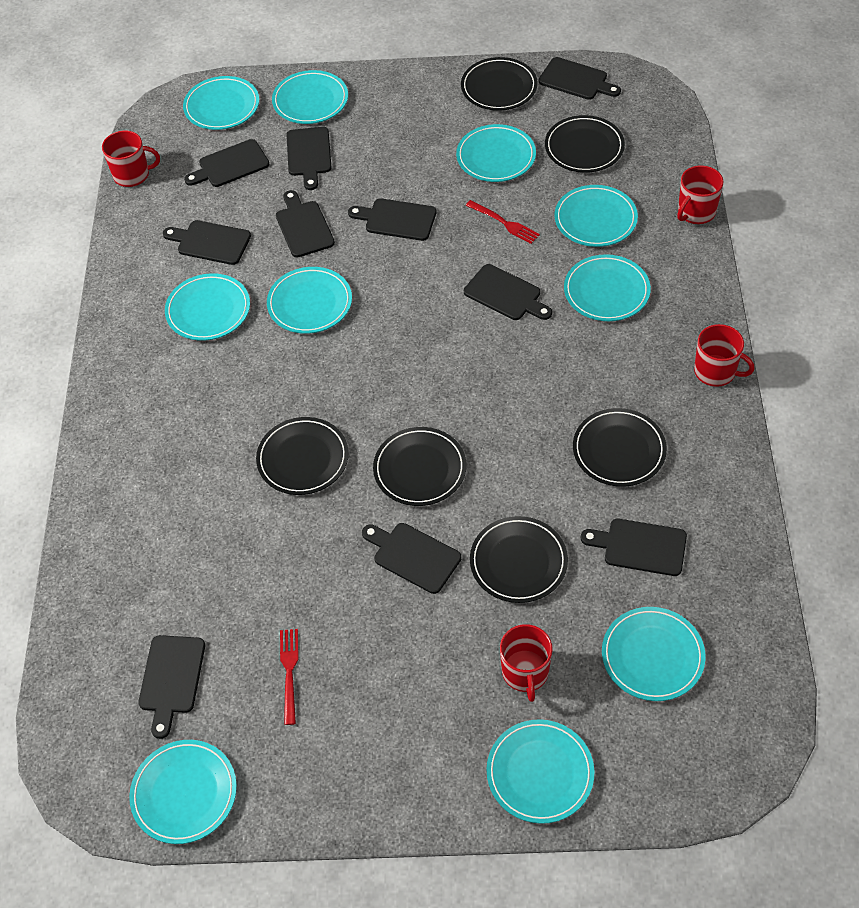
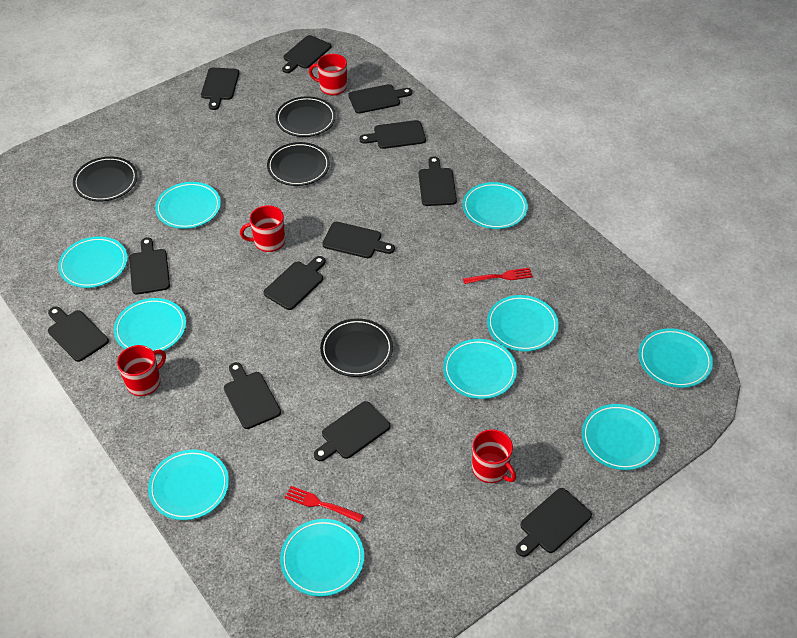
black cutting board: [138,635,205,739] [163,220,251,265] [184,139,269,187] [276,190,335,257] [286,127,332,190] [348,198,436,241] [362,523,461,594] [464,264,552,320] [539,57,621,100] [581,519,687,576] = 10 -> [48,307,109,362] [129,238,170,295] [201,68,239,110] [224,362,281,429] [264,256,326,310] [282,35,331,73] [314,401,390,461] [322,222,395,258] [348,84,412,114] [359,120,426,149] [419,157,457,206] [516,488,592,557] = 12
black plate: [256,417,349,495] [373,427,466,506] [461,57,538,111] [470,516,568,603] [545,115,625,173] [573,408,667,487] = 6 -> [73,156,138,202] [267,142,330,186] [275,96,336,137] [320,318,393,377] = 4

